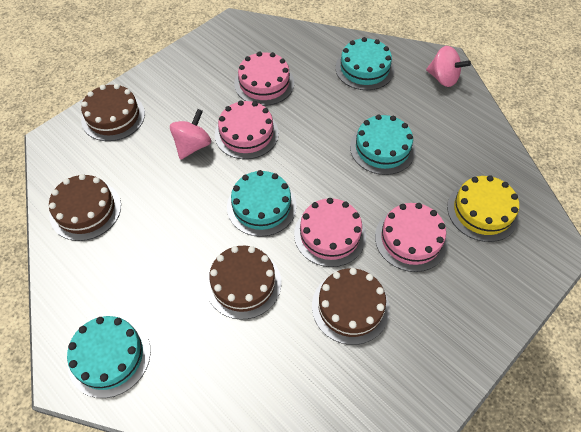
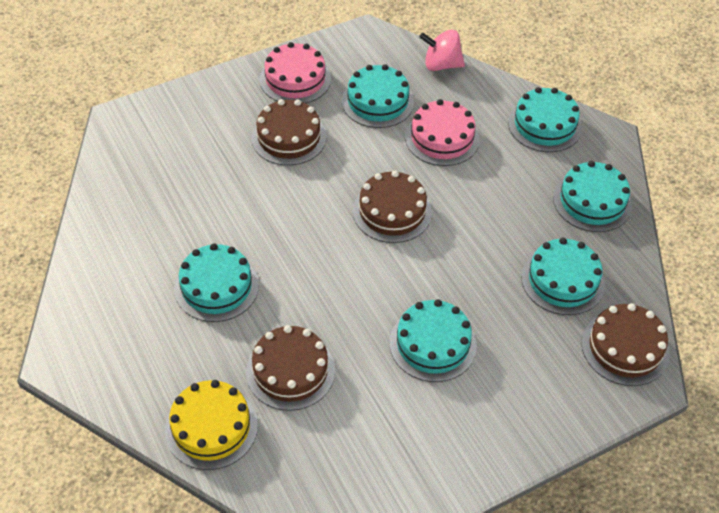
pink cake: [215,100,279,159] [234,51,294,106] [294,198,366,267] [375,203,448,272] = 4 -> [260,42,331,103] [405,99,480,166] = 2
pink spinning top: [170,109,211,160] [426,46,471,87] = 2 -> [419,30,465,71] = 1
turquoise cake: [67,316,151,398] [227,170,297,237] [335,37,394,90] [350,114,415,175] = 4 -> [174,243,259,322] [342,64,414,128] [390,299,477,382] [508,87,582,152] [521,238,605,315] [553,161,632,232] = 6

